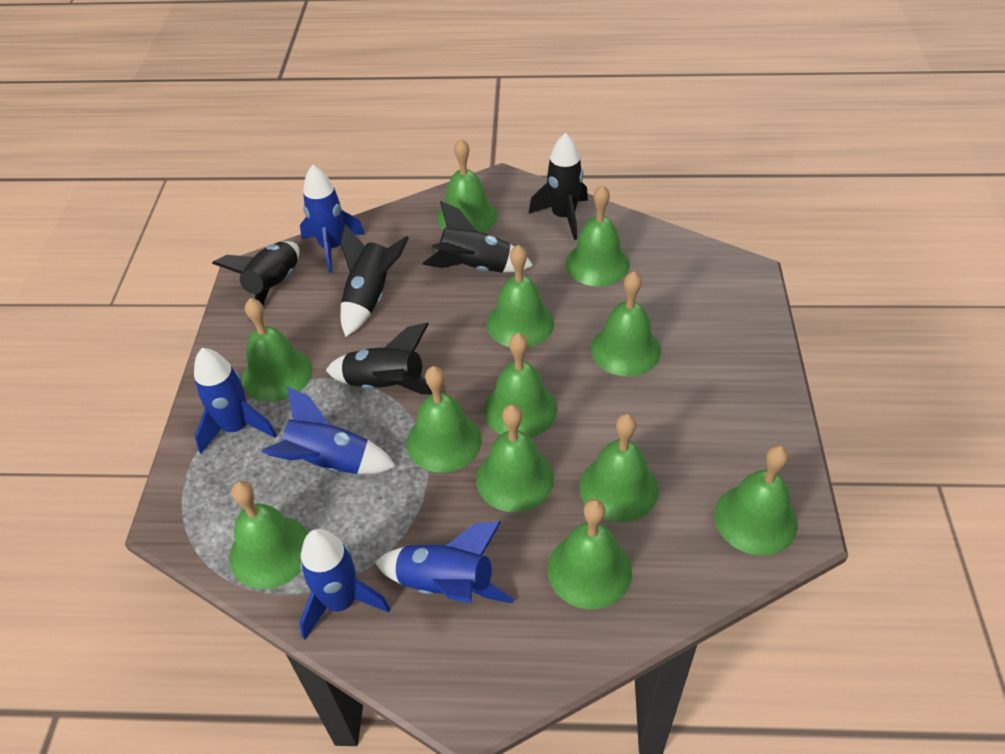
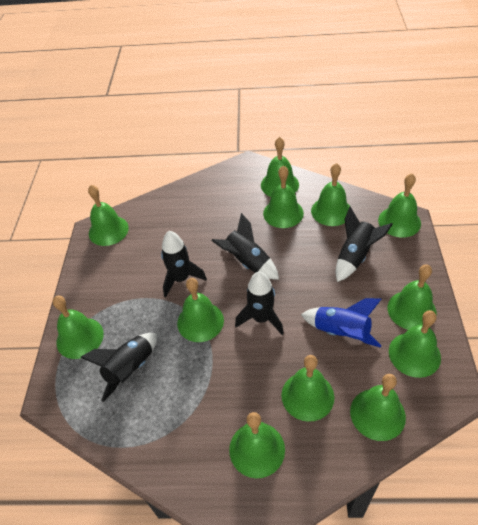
blue rocket: [194,348,277,454] [262,386,396,474] [299,529,390,640] [300,165,365,273] [375,521,514,603] = 5 -> [301,298,381,348] = 1

